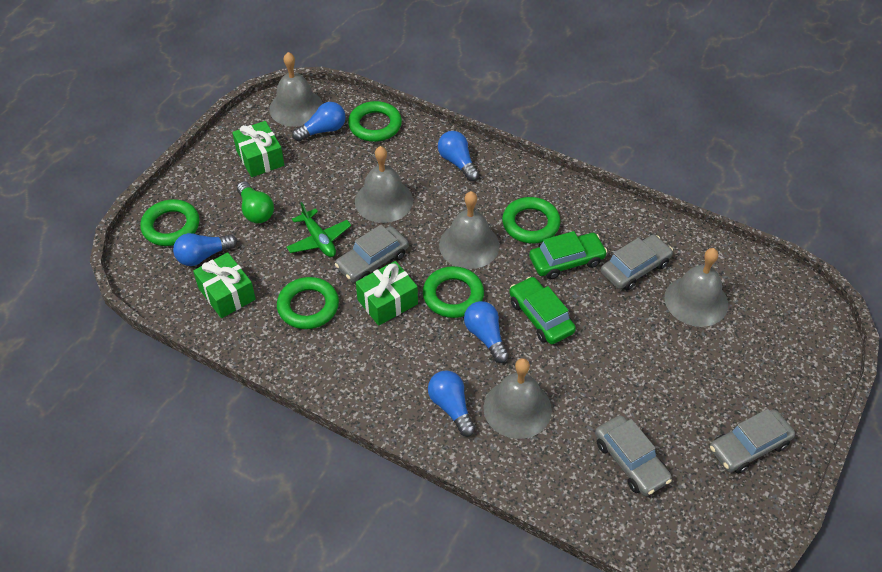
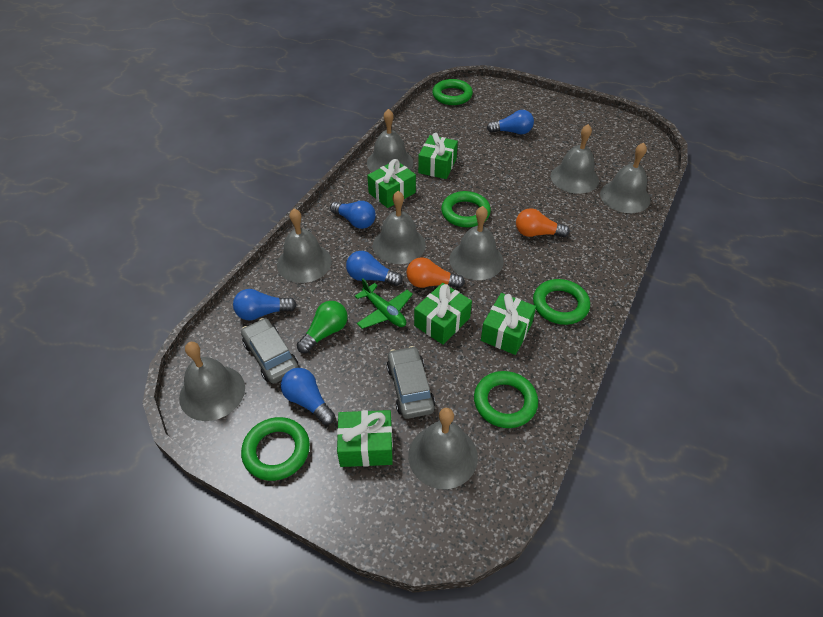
green car: [509,277,576,344] [529,231,607,279] = 2 -> none = 0
green gift: [193,252,256,318] [232,121,284,177] [356,261,418,326] = 3 -> [337,410,393,467] [367,159,416,208] [414,283,472,345] [418,133,458,179] [481,293,536,355] = 5
grey bell: [269,52,323,127] [355,146,413,223] [439,191,500,269] [483,358,552,439] [665,248,728,327] = 5 -> [179,342,245,421] [277,209,332,283] [367,109,413,172] [373,191,426,264] [408,408,478,489] [449,206,504,280] [551,124,599,194] [600,143,651,213] = 8
grey car: [335,225,409,282] [595,415,672,496] [601,235,673,290] [710,409,795,474] = 4 -> [241,318,298,384] [387,346,435,419] = 2
orange light bulb: none = 0 -> [407,257,465,288] [516,208,570,237] = 2

